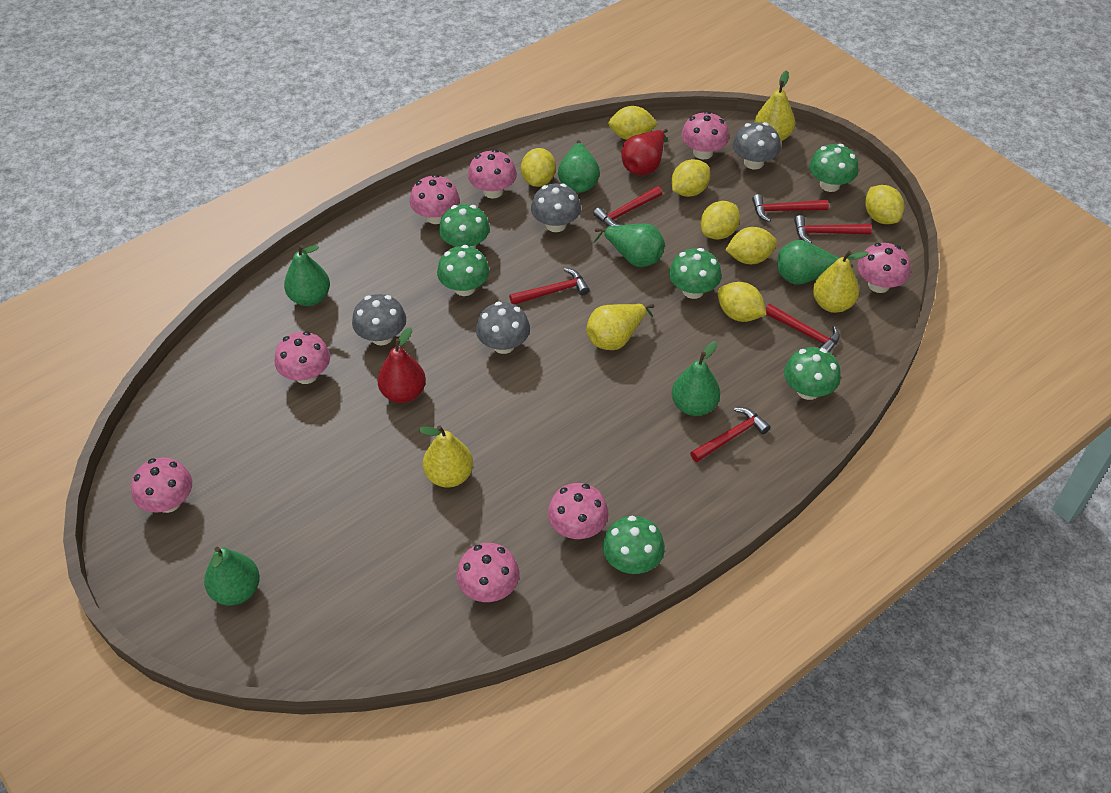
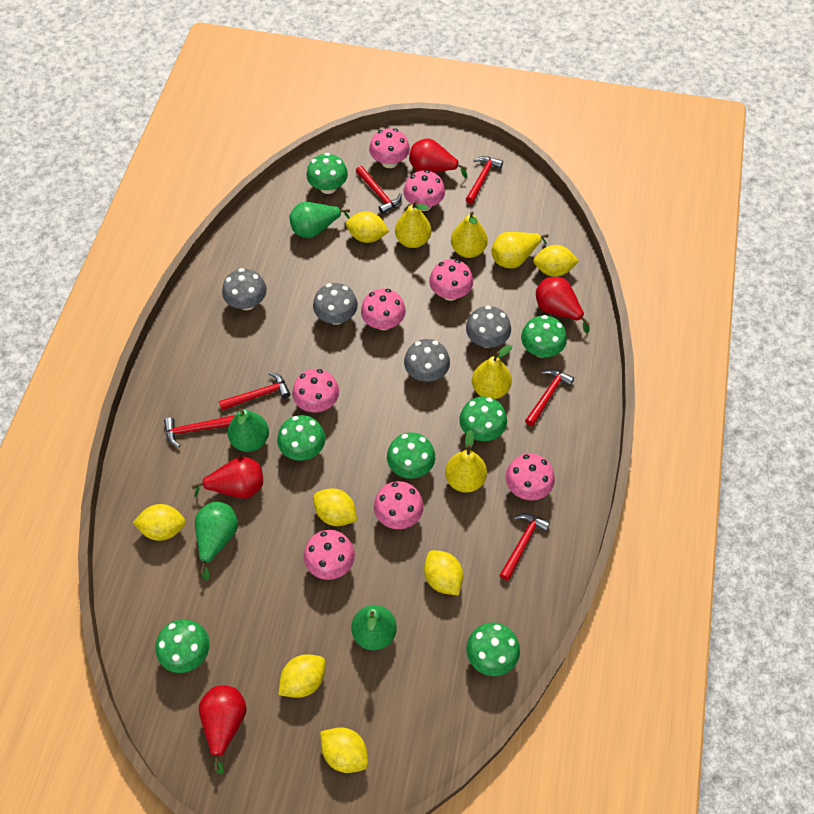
green mushroom: [437,245,490,296] [439,204,490,248] [603,516,665,574] [669,248,722,299] [784,347,841,400] [809,144,858,192] = 6 -> [156,619,210,673] [277,415,326,461] [306,153,348,194] [387,432,435,479] [459,396,507,441] [466,623,520,676] [521,315,567,358] = 7
green pear: [204,547,260,606] [284,244,330,306] [558,140,600,193] [593,223,665,267] [672,341,720,416] [777,240,853,285] = 6 -> [195,502,238,581] [228,409,269,452] [289,202,350,238] [351,605,397,650] = 4
red pear: [377,327,426,403] [621,129,668,175] = 2 -> [192,456,263,499] [199,686,247,774] [409,138,467,178] [536,277,590,333] = 4
yellow pear: [419,425,473,488] [586,304,654,350] [755,70,795,142] [813,251,869,313] = 4 -> [395,201,431,248] [445,430,487,493] [451,212,488,258] [472,345,512,399] [491,232,549,269] = 5

